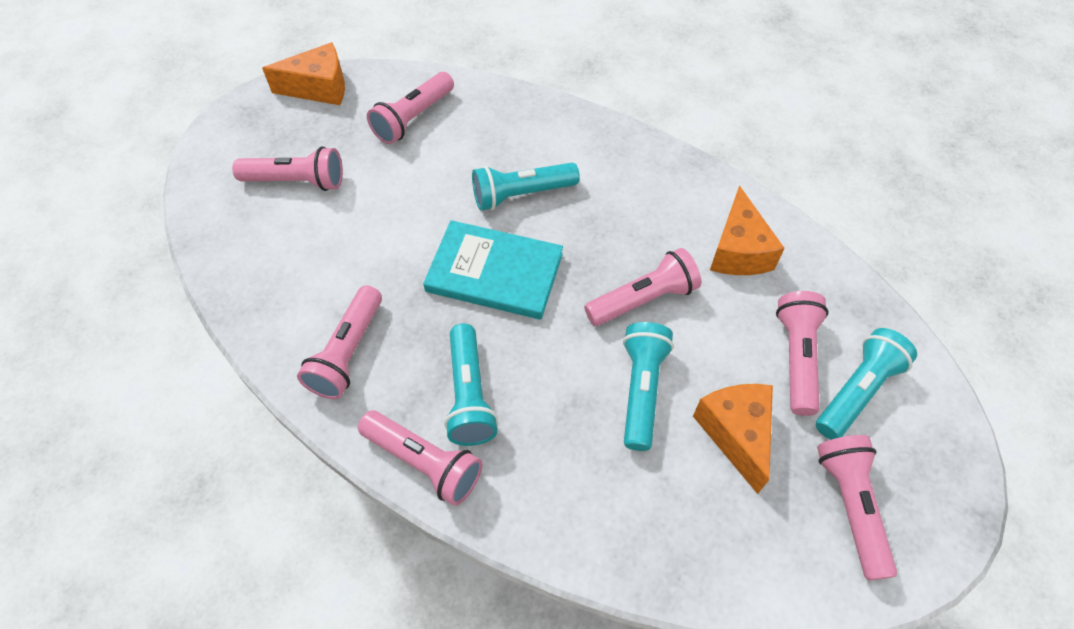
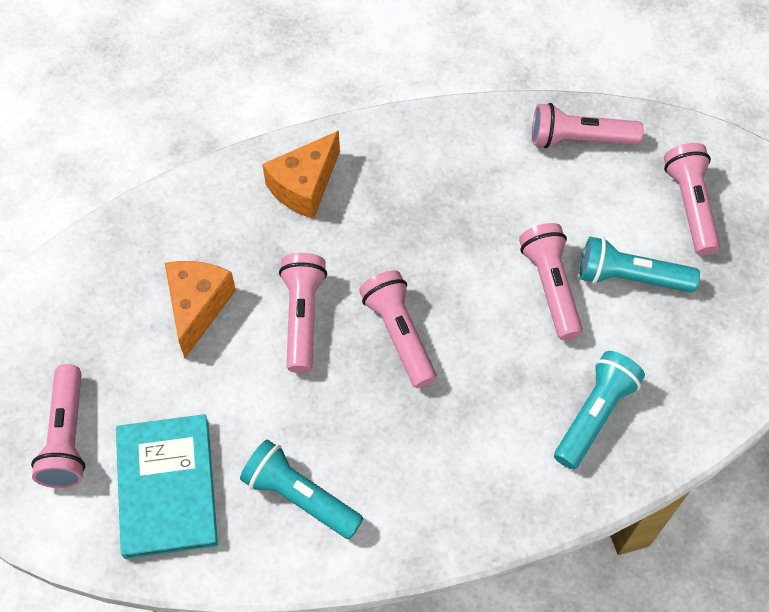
orange cheese: [262,42,345,105] [693,384,773,494] [710,185,785,275] = 3 -> [165,261,236,358] [262,131,340,219] = 2
pink flashlight: [232,146,343,191] [297,285,382,399] [358,411,482,506] [367,72,454,144] [584,248,701,326] [776,291,828,416] [817,435,897,580] = 7 -> [31,364,86,488] [279,253,327,373] [359,270,437,388] [519,223,583,340] [532,103,644,148] [664,143,720,256] = 6
turquoise flashlight: [444,324,498,446] [472,162,580,210] [623,322,674,451] [816,328,917,440] = 4 -> [240,439,364,539] [554,351,645,469] [580,237,700,292] = 3

